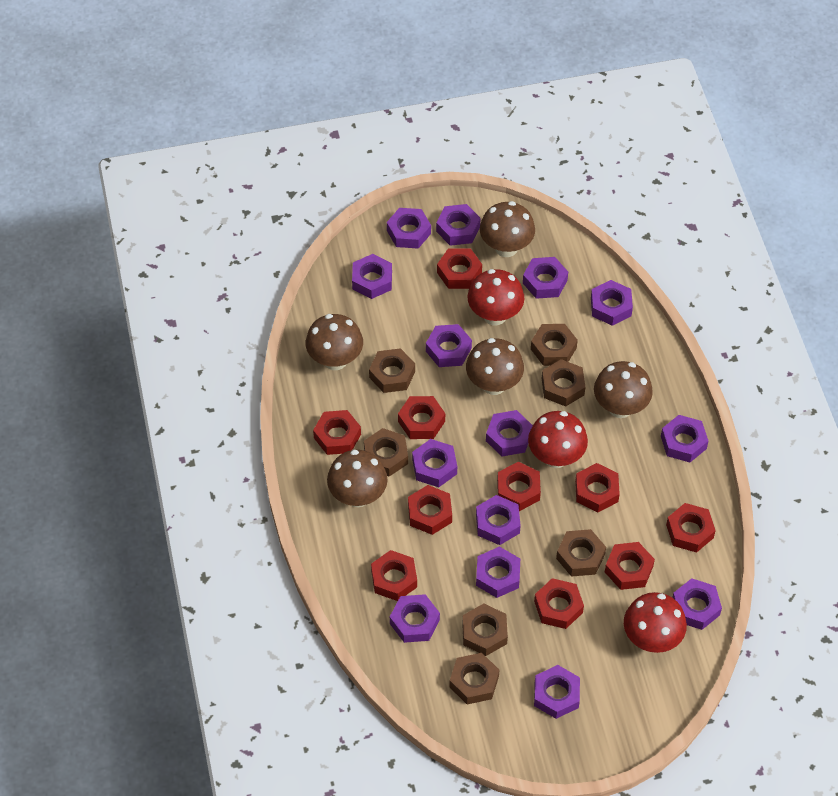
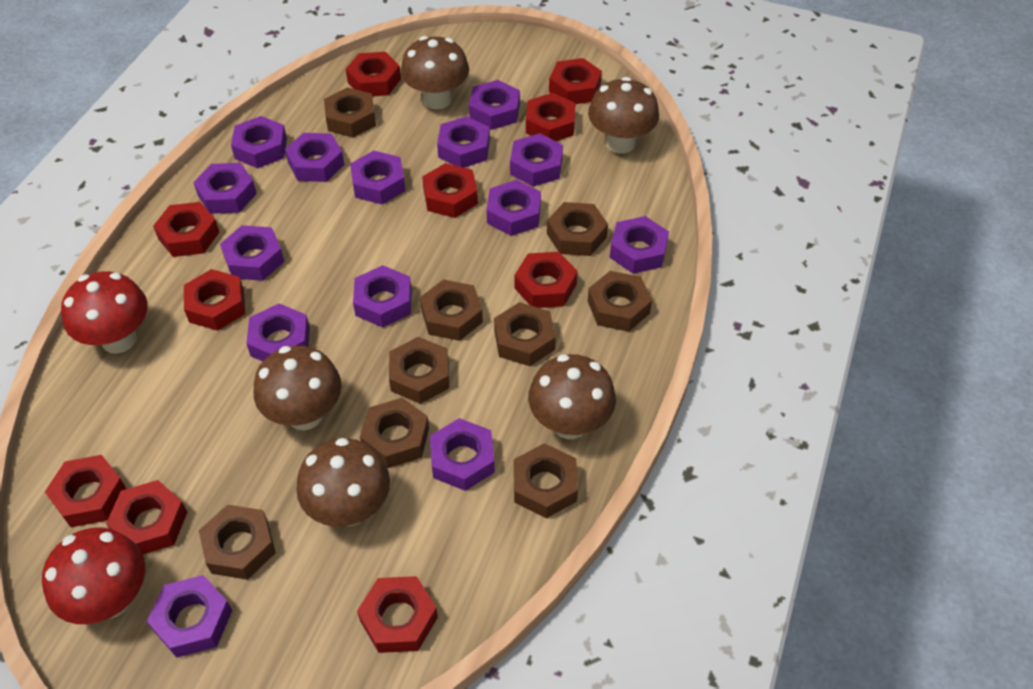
brown nut: [364,428,408,476] [369,348,415,393] [449,653,499,704] [462,604,508,656] [531,324,578,366] [542,359,585,407] [556,529,606,577] = 7 -> [199,505,276,580] [324,87,376,138] [360,398,429,468] [389,337,449,404] [420,279,483,341] [494,302,556,366] [514,443,578,518] [547,202,608,256] [588,271,652,332] = 9
red mushroom: [468,269,524,325] [528,411,588,468] [624,592,687,653] = 3 -> [42,527,145,624] [61,271,148,354] = 2

